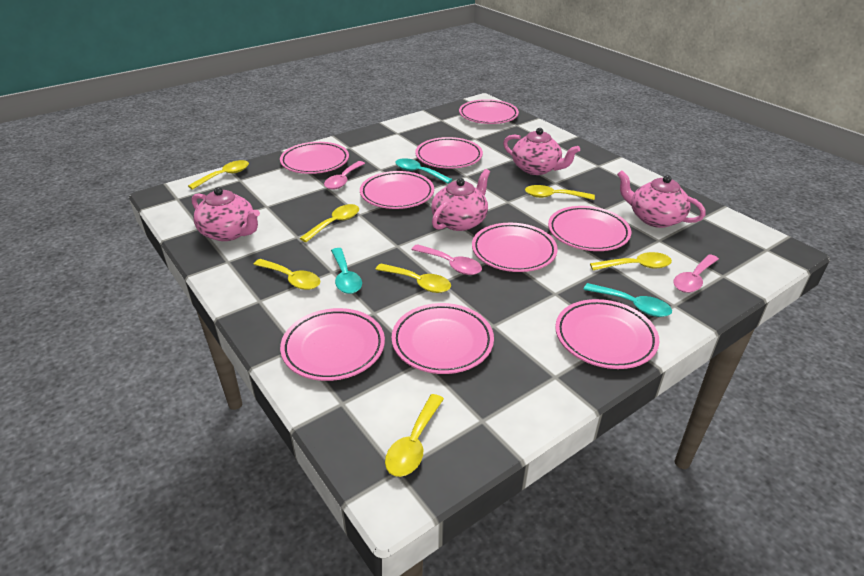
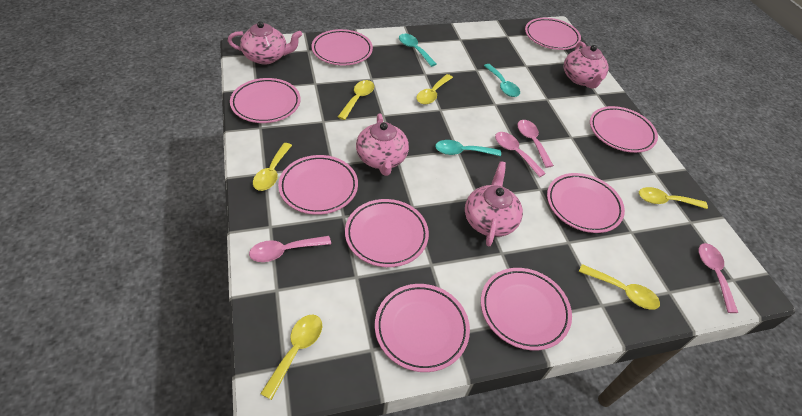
pink spoon: [324,161,365,190] [411,244,482,275] [673,254,719,293] = 3 -> [249,236,331,262] [495,132,546,177] [517,120,554,168] [699,243,738,313] = 4
yellow spoon: [188,160,249,190] [253,259,320,290] [300,204,359,242] [375,264,451,293] [385,394,444,477] [525,185,595,200] [590,252,672,270] = 7 -> [253,143,292,191] [260,314,322,400] [338,80,374,120] [416,74,453,104] [579,264,660,310] [639,187,708,209] = 6

